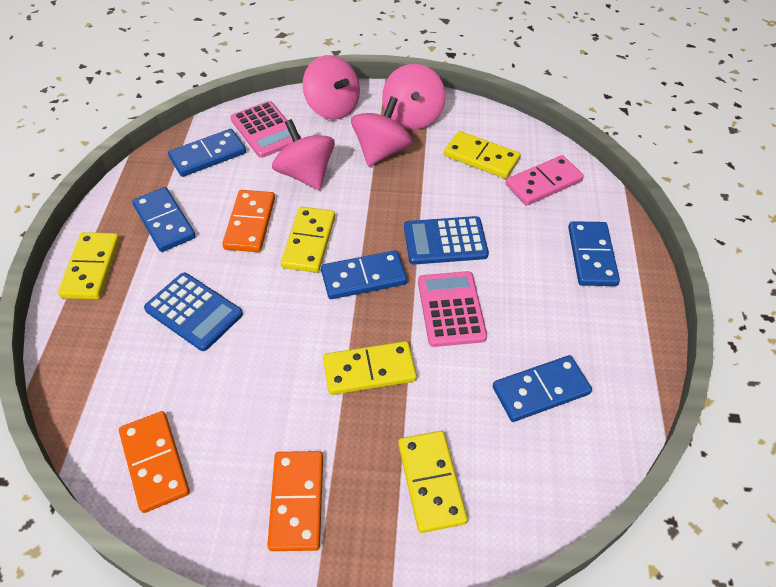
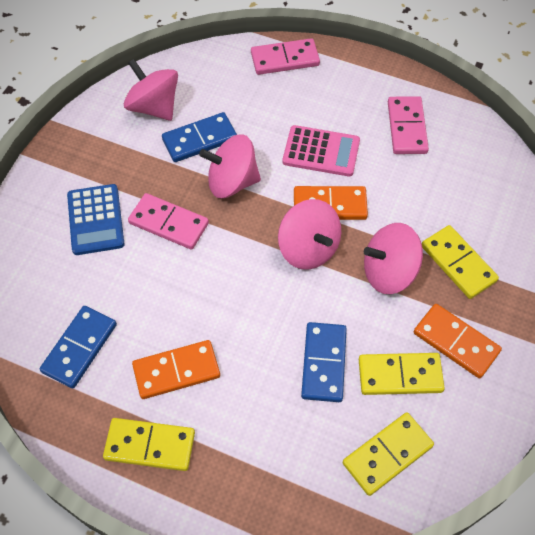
blue calculator: [144,273,243,351] [404,216,489,264] = 2 -> [67,184,124,255] = 1
blue domino: [132,187,196,252] [168,129,246,177] [321,250,407,299] [493,355,592,422] [568,221,620,286] = 5 -> [40,306,117,388] [162,112,237,162] [301,322,347,402] = 3
pink calculator: [231,101,301,158] [418,271,487,347] = 2 -> [283,125,360,176] = 1
pink domino: [506,155,584,206] = 1 -> [128,193,209,250] [251,38,320,75] [388,96,429,154] = 3
yellow domino: [58,232,120,299] [281,207,335,273] [323,341,417,395] [398,431,468,533] [444,131,521,179] = 5 -> [103,418,195,471] [343,412,434,496] [359,353,445,395] [422,225,499,299] = 4

